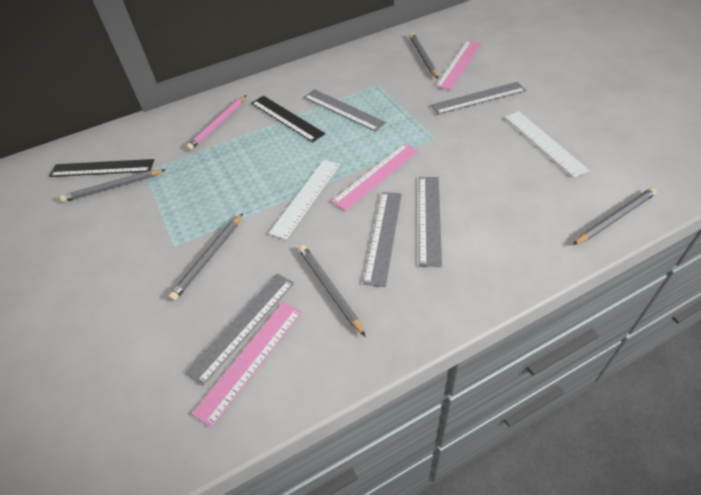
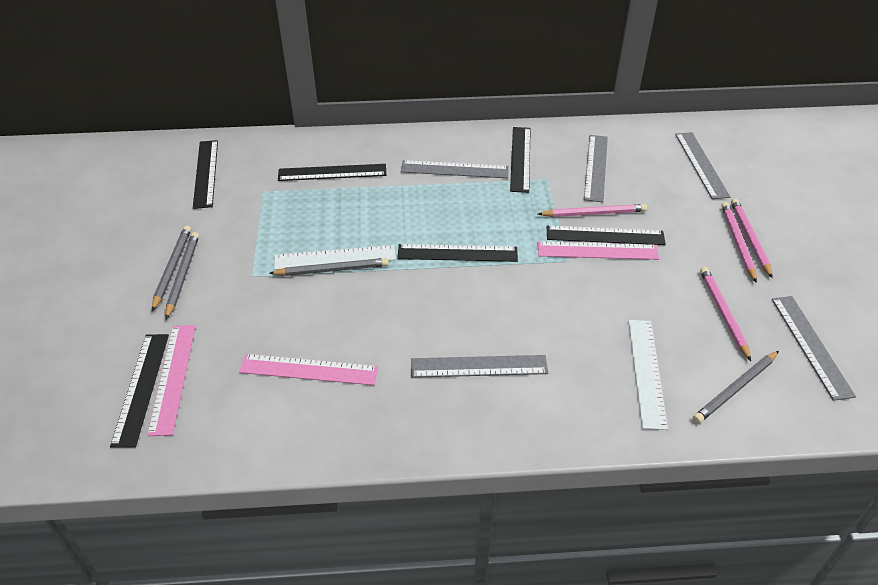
black ruler: [50,159,154,177] [251,96,325,142] = 2 -> [110,334,169,448] [193,140,218,209] [278,164,386,181] [397,244,518,262] [510,127,531,193] [547,226,666,245] = 6
grey pencil: [60,169,166,202] [168,213,243,301] [299,245,366,337] [409,33,438,79] [573,188,657,245] = 5 -> [152,226,191,311] [165,232,199,319] [269,258,389,276] [693,351,779,424] = 4
pink pencil: [186,95,247,151] = 1 -> [538,204,647,217] [700,267,751,361] [721,202,757,283] [731,198,773,278] = 4

